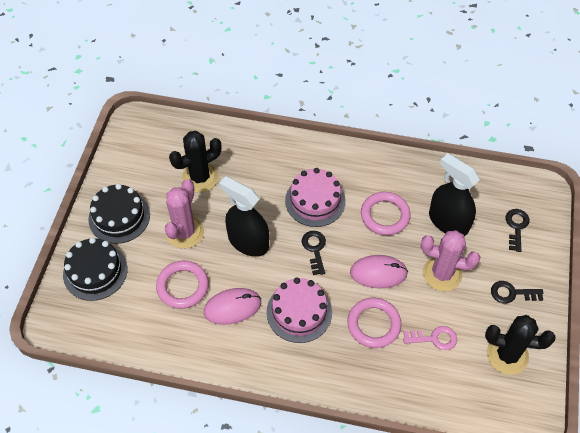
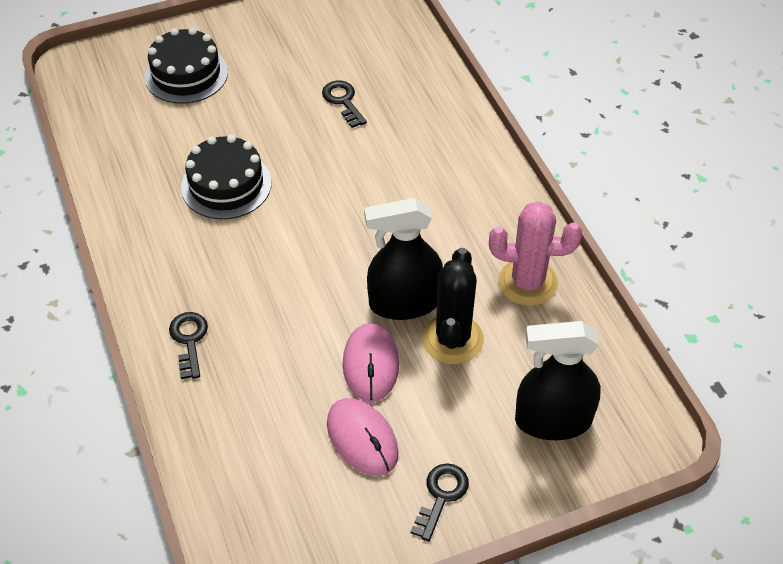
black cactus: [169,131,221,193] [485,315,555,375] = 2 -> [422,248,484,364] = 1
pink cactus: [165,179,204,249] [421,230,480,291] = 2 -> [489,201,582,306] = 1
pink cake: [267,277,332,343] [285,168,346,227] = 2 -> none = 0
pink key: [403,326,457,350] = 1 -> none = 0
pink ring: [156,261,209,309] [347,298,401,348] [361,192,411,235] = 3 -> none = 0

